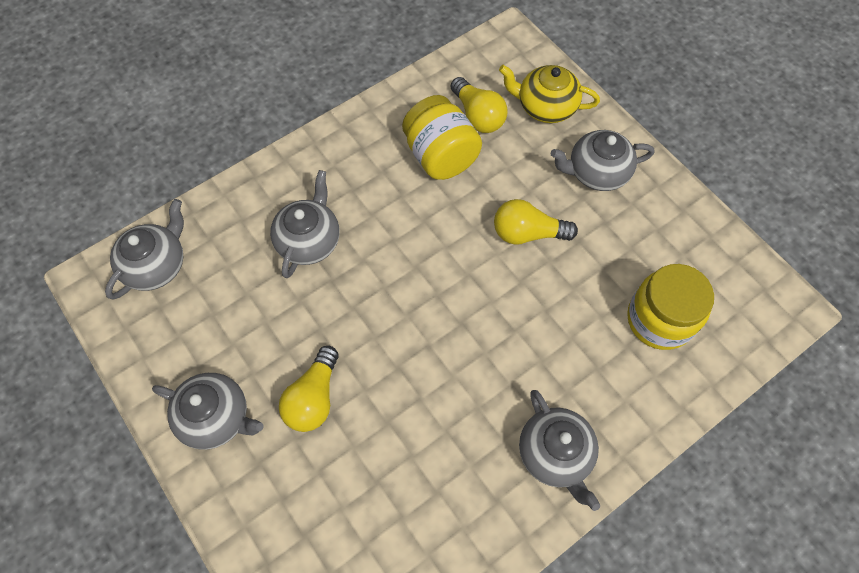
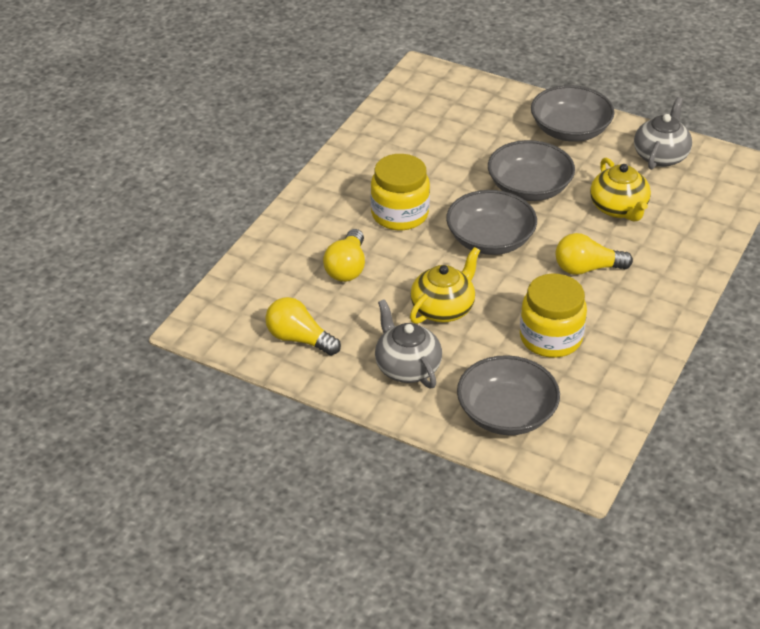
grey bowl: none = 0 -> [446,190,537,255] [457,355,560,435] [488,140,575,201] [531,85,615,142] = 4
grey teapot: [105,199,184,300] [152,373,263,450] [270,170,339,278] [519,390,600,511] [550,130,654,191] = 5 -> [375,299,442,388] [634,97,692,170] = 2
yellow teapot: [499,65,600,123] = 1 -> [410,247,480,324] [590,157,651,222] = 2

